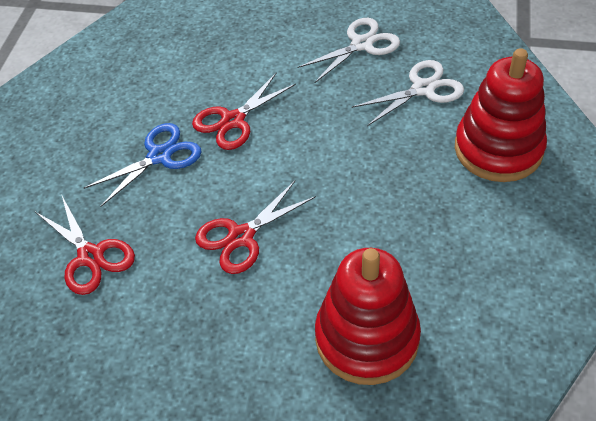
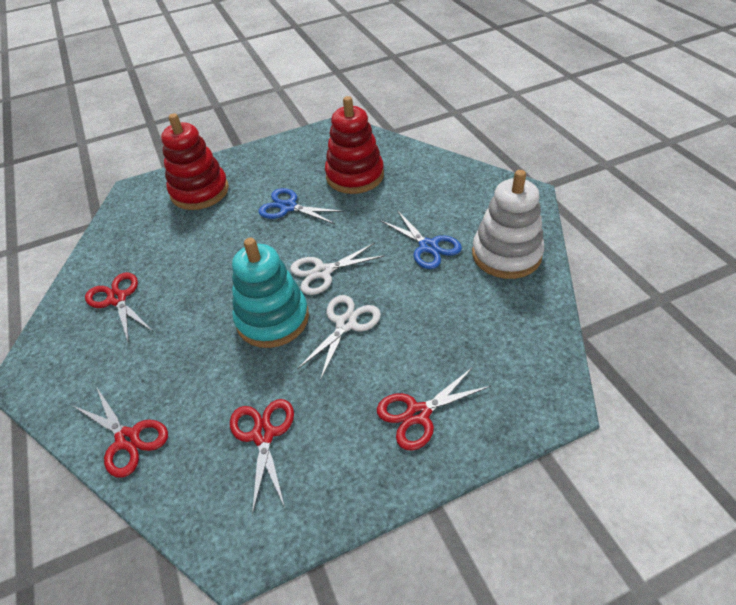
blue scissors: [84,123,202,207] = 1 -> [258,188,344,224] [380,210,462,269] = 2
red scissors: [35,194,135,295] [192,73,296,150] [195,181,316,274] = 3 -> [73,386,168,478] [85,272,152,344] [230,399,294,515] [377,367,491,450] = 4
turquoise stacking toy: none = 0 -> [232,238,309,348] = 1
white stacking toy: none = 0 -> [472,170,544,279] = 1

